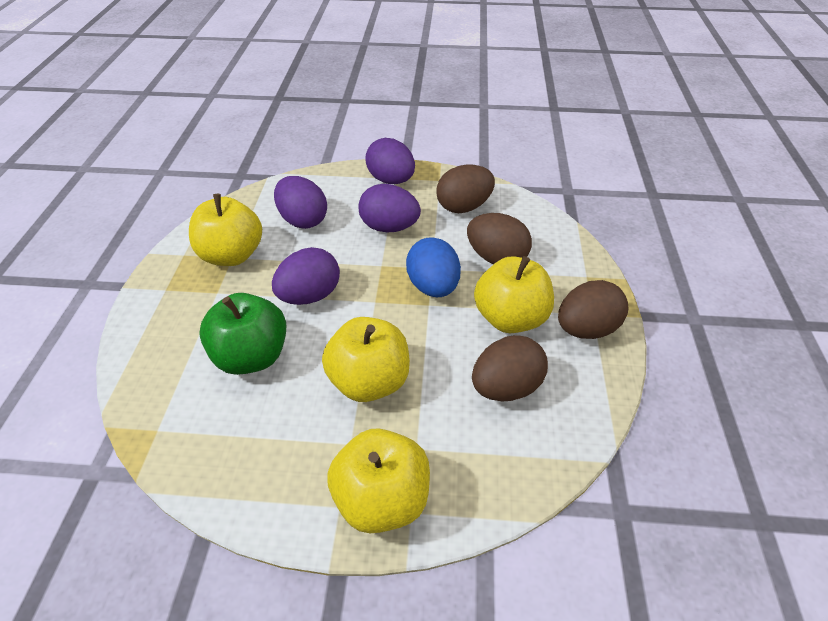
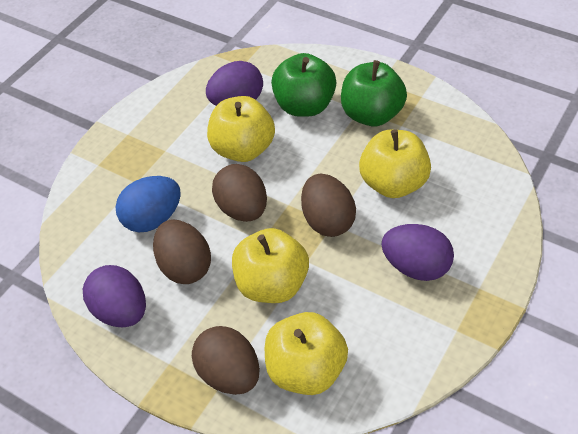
green apple: [199,293,286,375] = 1 -> [271,53,336,117] [341,60,407,126] = 2
purple egg: [272,247,340,305] [274,176,327,229] [358,184,421,233] [365,138,415,184] = 4 -> [83,265,146,327] [206,61,263,106] [381,224,454,281] = 3

